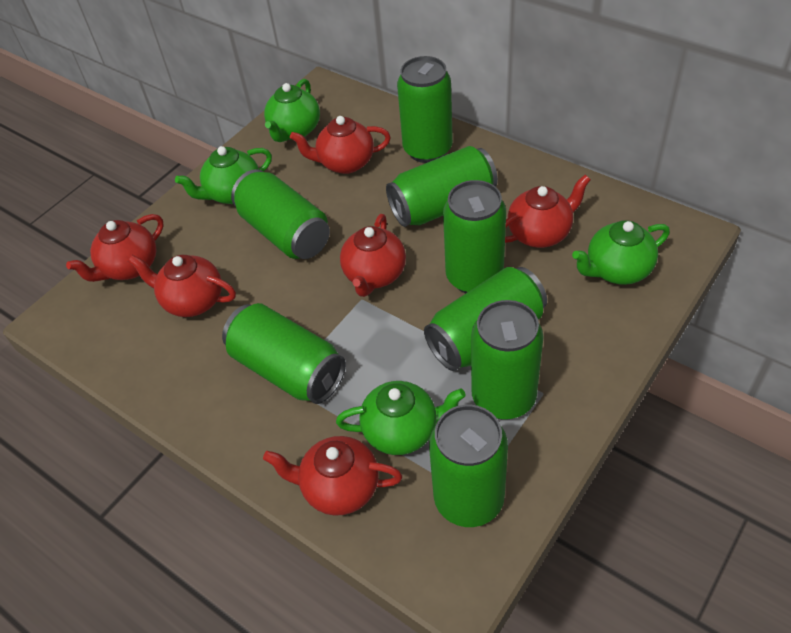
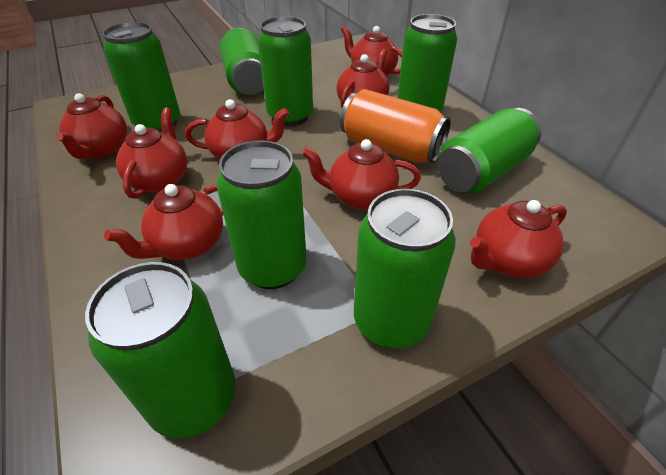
green teapot: [175,146,272,204] [264,79,320,142] [336,381,466,455] [572,220,670,285] = 4 -> none = 0
orange can: none = 0 -> [340,89,451,163] = 1
red teapot: [66,214,164,282] [128,255,236,317] [263,436,402,516] [290,116,391,174] [340,214,406,297] [505,175,591,248] = 6 -> [55,93,127,159] [104,184,223,260] [116,108,187,199] [185,99,289,160] [302,139,421,210] [337,49,389,108] [341,26,402,76] [470,200,567,278] = 8

